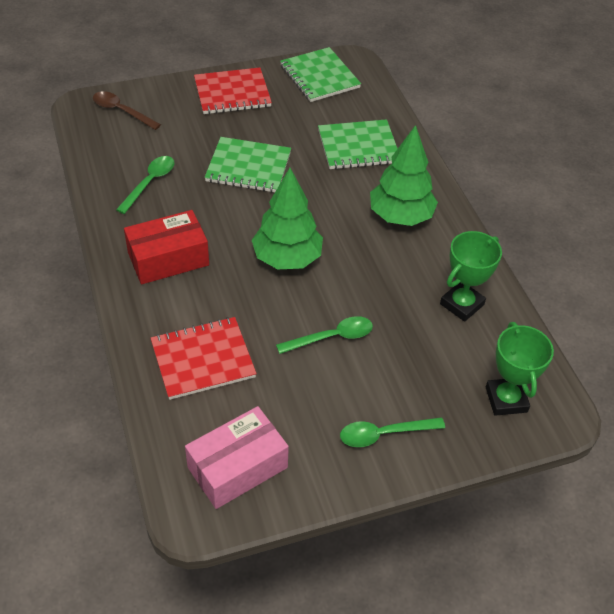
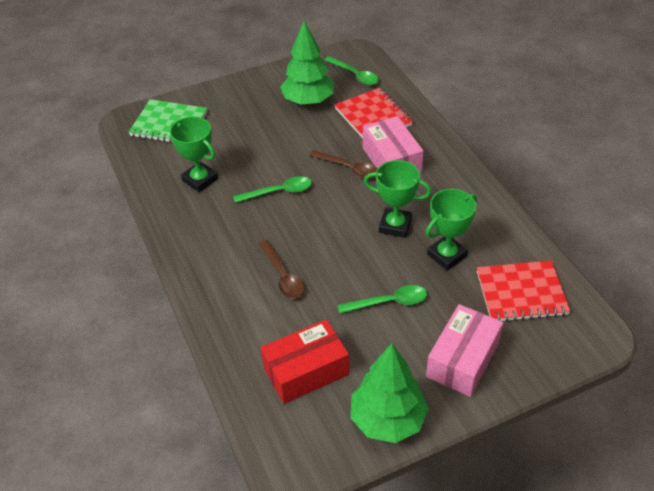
brown spoon: [93,91,161,130] = 1 -> [259,240,305,299] [309,150,378,179] = 2
green notebook: [205,137,291,193] [280,47,361,102] [318,119,398,170] = 3 -> [128,99,207,143] = 1
green trophy: [440,231,502,322] [486,322,554,416] = 2 -> [170,116,218,192] [364,160,431,238] [426,189,477,270] = 3
pink box: [185,406,289,509] = 1 -> [363,116,424,173] [426,304,503,397] = 2

